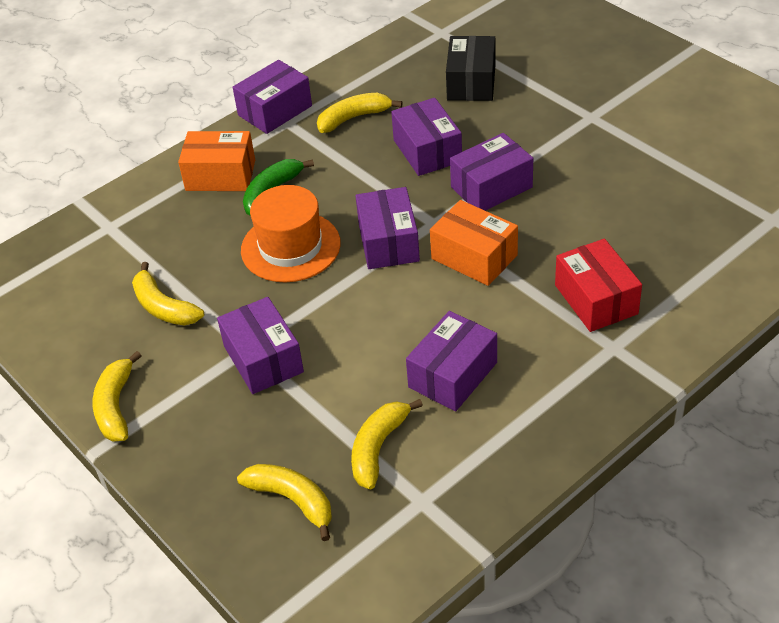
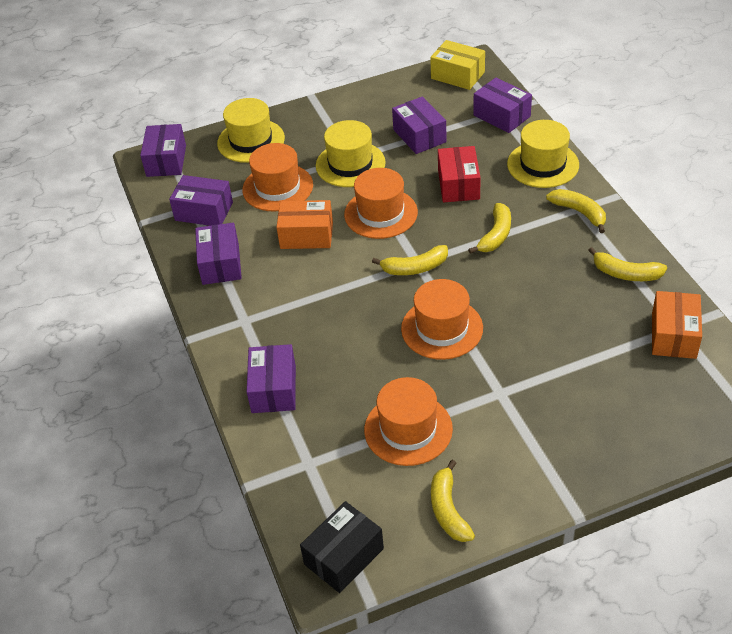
green banana: [243,159,314,216] = 1 -> none = 0
orange hat: [241,185,341,282] = 1 -> [242,143,313,211] [344,168,418,239] [364,377,453,466] [401,279,483,360] = 4
yellow box: none = 0 -> [430,40,485,90] = 1
yellow hat: none = 0 -> [217,98,285,163] [316,120,386,187] [507,120,579,188] = 3

